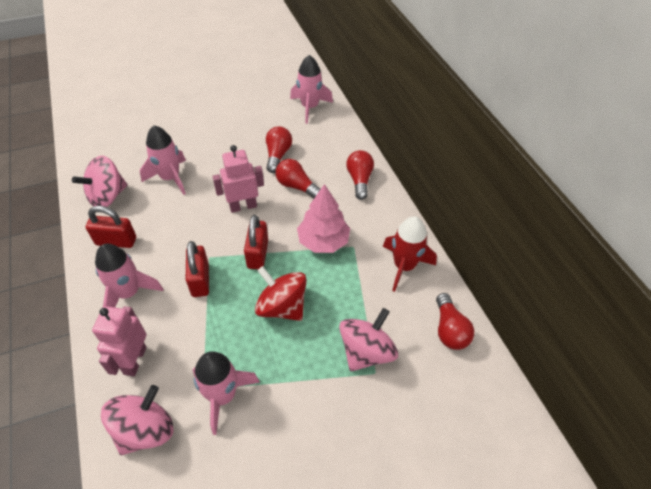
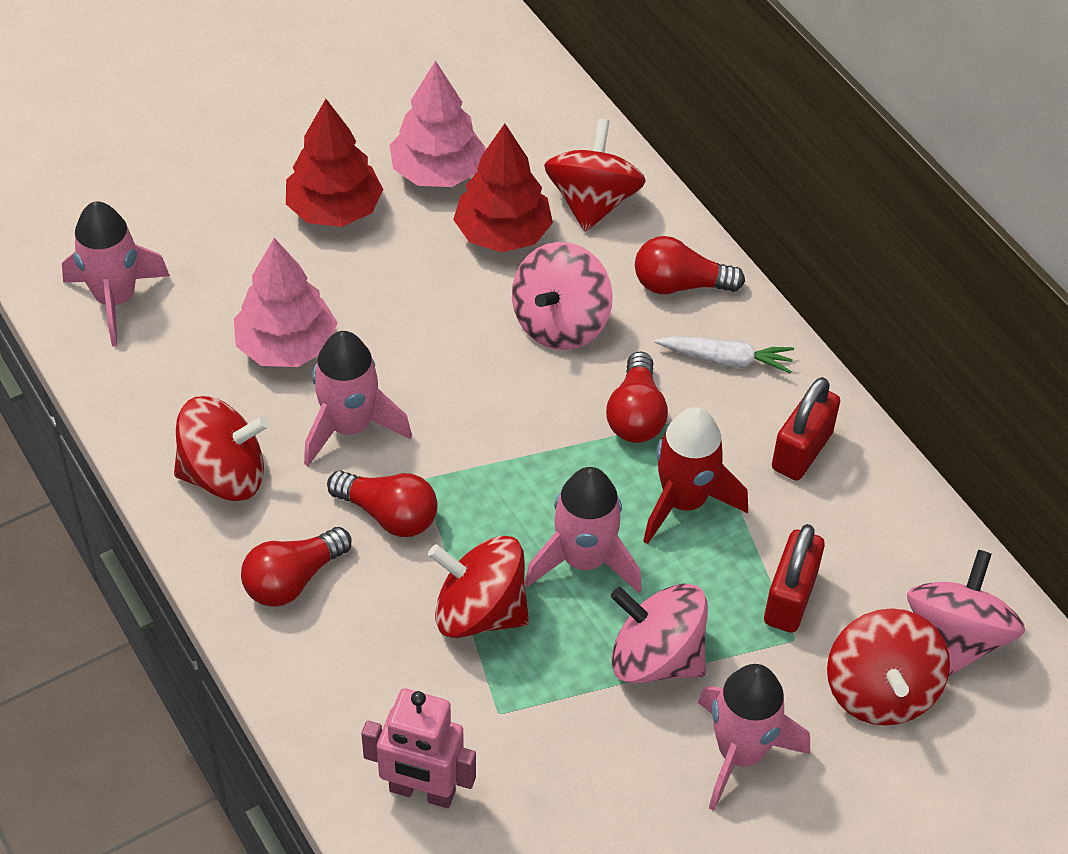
pink robot: [92,306,146,376] [212,145,264,213] = 2 -> [361,688,476,808] = 1
pink tree: [297,184,350,253] = 1 -> [234,238,338,367] [390,60,486,187] = 2
red padlock: [86,206,136,248] [186,241,209,297] [244,215,268,269] = 3 -> [764,524,825,633] [772,377,840,481] = 2
red spinning top: [255,266,307,321] = 1 -> [174,396,269,501] [428,536,529,638] [544,119,646,232] [827,608,950,726] = 4
red tree: none = 0 -> [286,99,383,227] [453,124,553,252] = 2
white carrot: none = 0 -> [655,336,794,374] = 1

